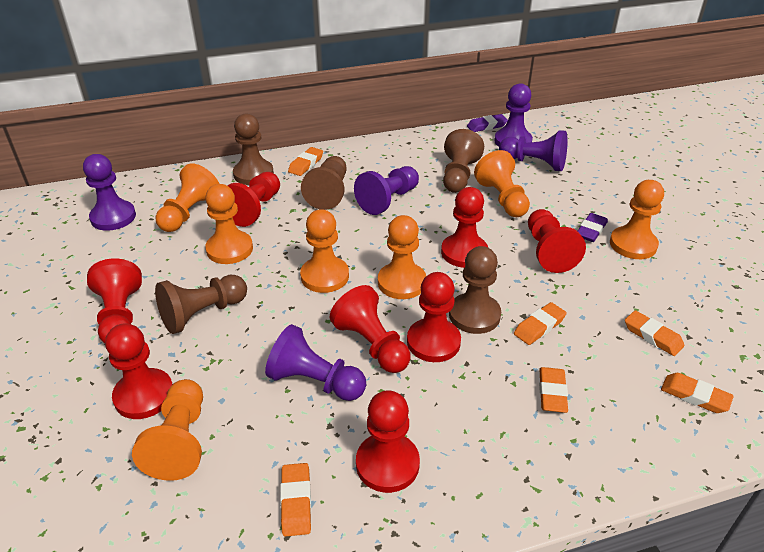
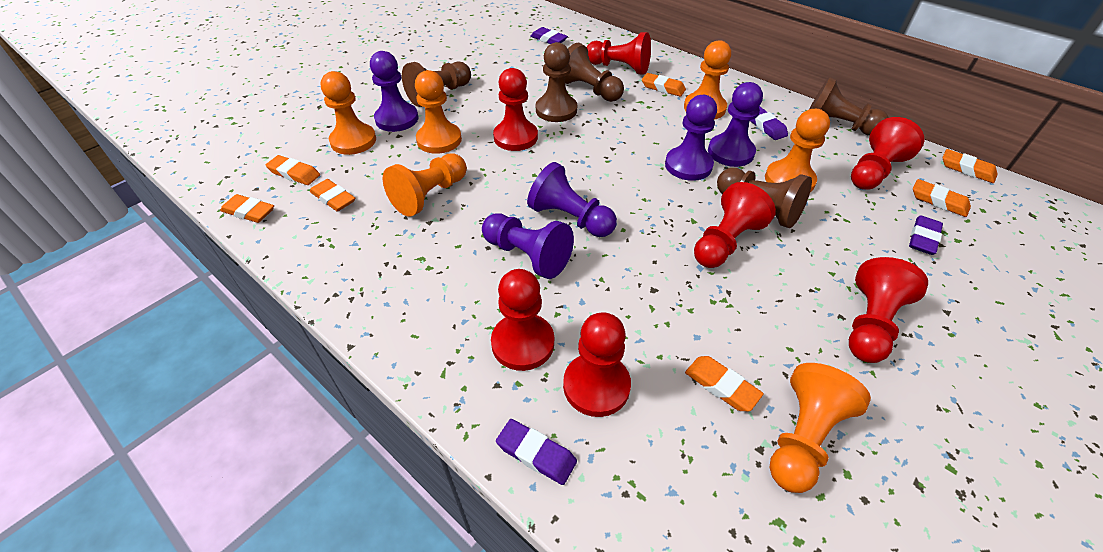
orange eraser: [280,463,311,537] [288,147,323,176] [514,302,567,345] [539,367,568,413] [625,310,684,356] [661,373,734,413] = 6 -> [220,194,274,223] [266,155,320,185] [310,179,355,211] [642,73,686,97] [685,356,764,411] [913,179,971,217] [943,149,998,183] = 7
orange pawn: [132,379,203,481] [156,163,219,232] [205,184,253,264] [300,209,349,293] [378,215,426,299] [474,150,530,217] [610,180,664,259] = 7 -> [320,71,376,155] [383,153,467,217] [415,70,462,154] [684,40,731,120] [765,109,830,192] [770,363,871,493] = 6
purple eraser: [467,114,508,132] [578,213,608,242] = 2 -> [496,419,577,485] [530,27,568,44] [750,106,788,140] [909,215,943,255] = 4
red pawn: [87,259,142,343] [105,323,173,419] [227,172,280,227] [330,285,410,373] [356,390,420,493] [407,272,461,362] [441,187,488,268] [528,209,586,273] = 8 -> [491,269,554,371] [493,68,538,151] [563,312,631,417] [587,32,651,74] [694,182,776,268] [849,257,928,363] [851,117,924,190] = 7

